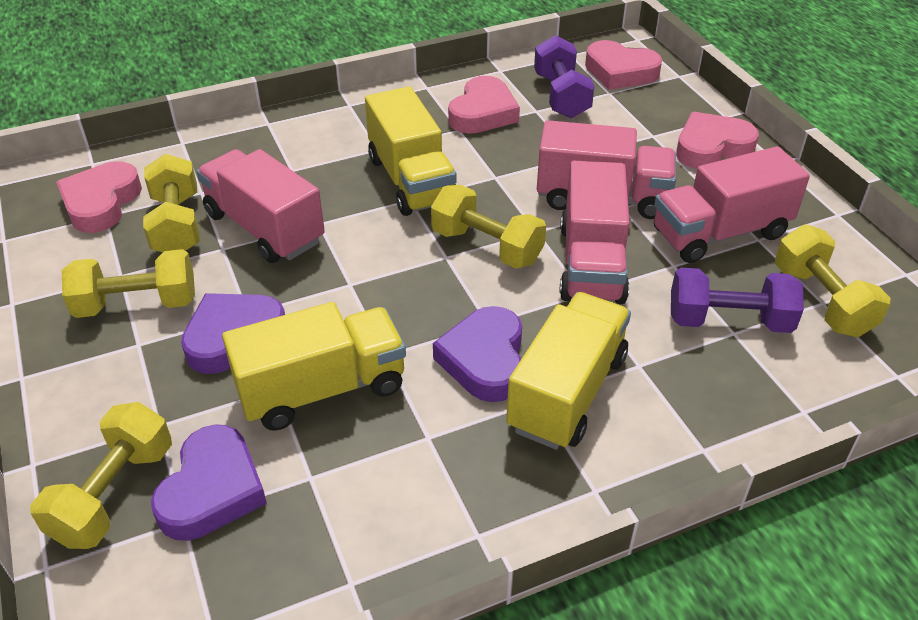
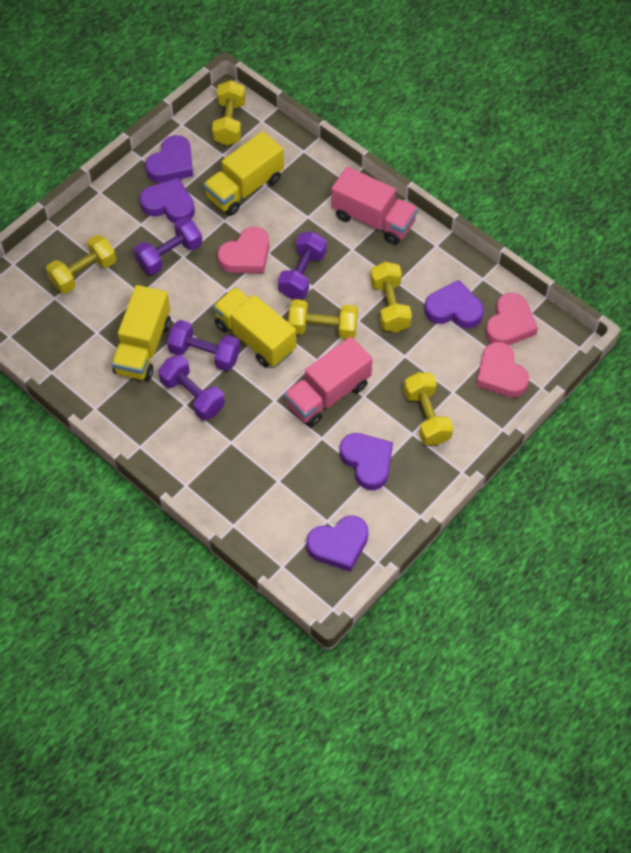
pink heart: [56,161,142,233] [448,76,520,134] [585,40,662,90] [676,112,759,169] = 4 -> [218,227,269,273] [476,342,529,397] [485,293,538,345] = 3
pink truck: [197,149,325,263] [537,120,676,219] [560,161,630,304] [654,146,810,263] = 4 -> [284,337,373,427] [331,167,418,245] = 2
purple dumbbell: [534,35,595,118] [671,268,804,333] = 2 -> [134,217,202,275] [158,354,225,420] [167,320,240,371] [278,232,327,299] = 4
purple heart: [151,424,267,541] [181,293,285,374] [433,306,522,402] = 3 -> [140,178,195,223] [145,135,193,183] [306,515,369,572] [340,433,393,490] [424,280,484,328] = 5

